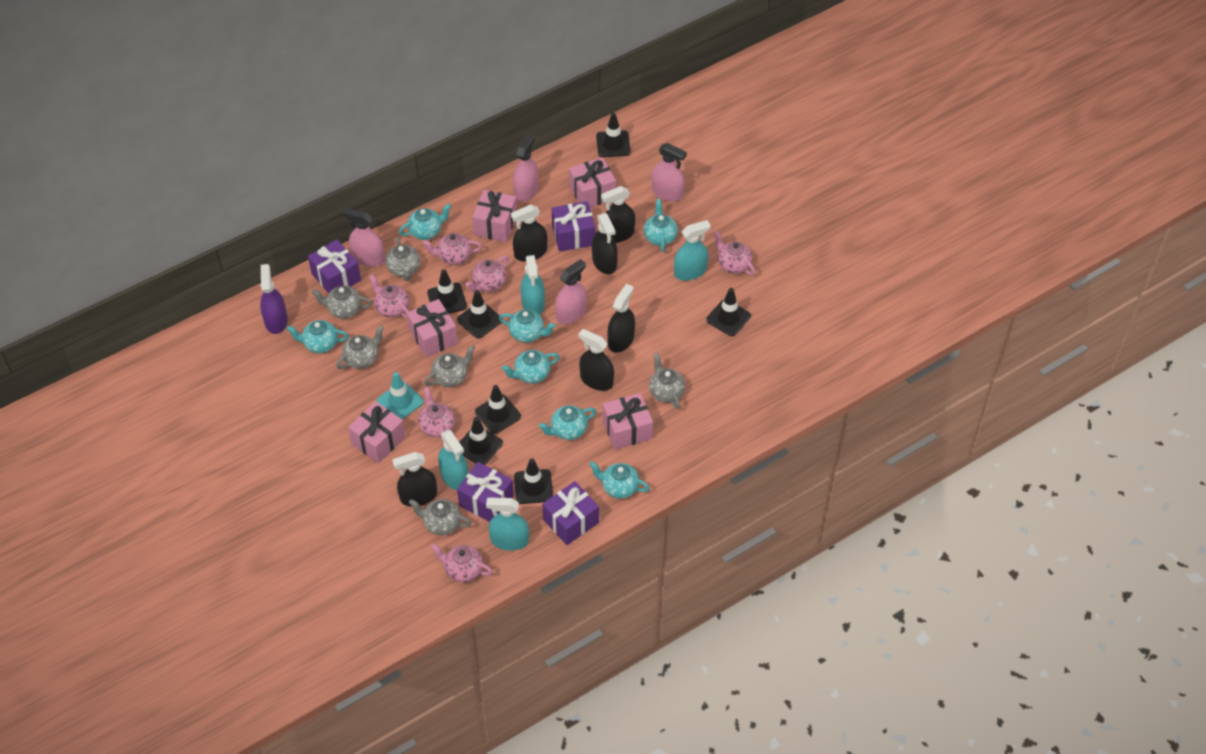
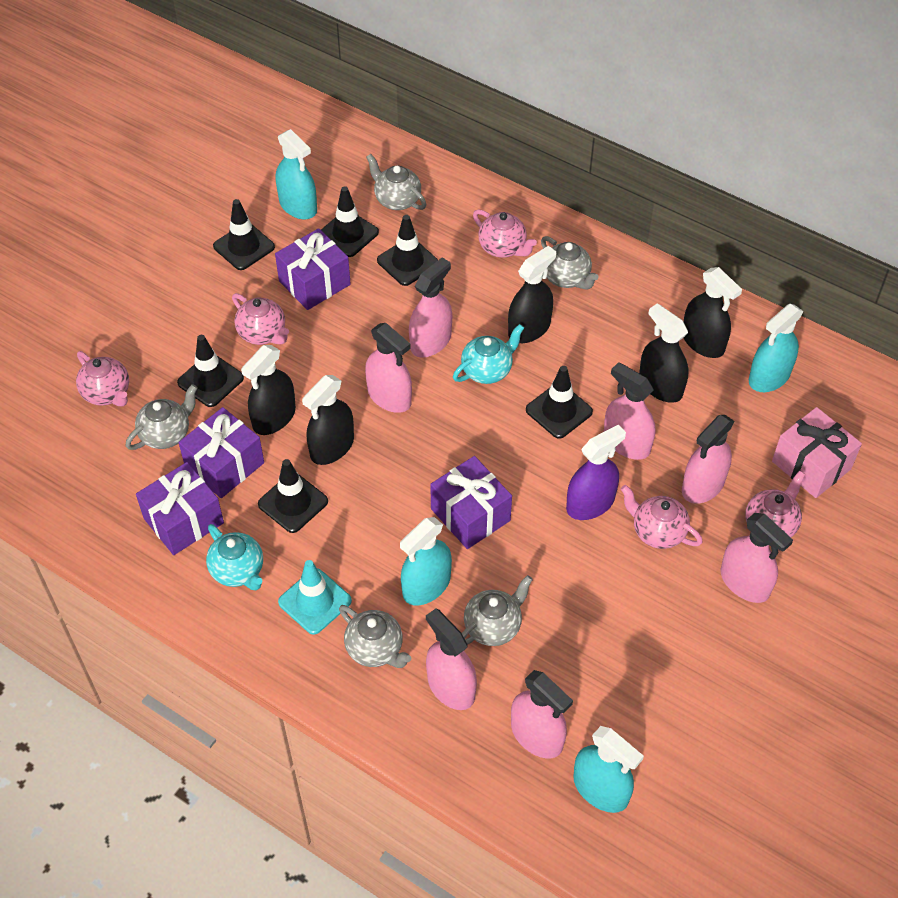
black spray bottle: [392,452,437,507] [511,205,547,262] [578,329,614,391] [592,213,618,274] [601,186,635,243] [607,284,635,353] = 6 -> [241,345,296,435] [302,375,354,465] [508,246,556,343] [639,303,688,403] [684,267,742,358] = 5
black traffic cone: [427,269,467,314] [457,290,501,339] [459,417,503,465] [475,385,521,434] [514,458,553,504] [596,113,631,157] [706,288,751,336] = 7 -> [177,335,244,407] [213,199,275,270] [258,459,328,533] [321,186,379,257] [377,215,438,286] [526,366,593,439] = 6
grey teapot: [311,286,372,319] [336,325,384,369] [385,237,420,281] [409,499,471,535] [424,345,475,387] [649,353,685,409] = 6 -> [126,384,197,450] [339,605,411,668] [366,154,426,210] [462,575,533,646] [541,236,599,290] = 5
pink gift: [348,401,406,463] [407,299,458,358] [472,190,517,242] [569,157,616,208] [603,393,653,450] = 5 -> [772,407,862,498] = 1
pink spray bottle: [343,208,385,267] [513,133,539,202] [555,259,587,324] [651,143,687,201] = 4 -> [365,323,412,413] [409,258,452,358] [426,608,477,710] [511,670,573,758] [604,362,656,460] [682,415,734,504] [720,513,793,603] = 7
pink teapot: [369,274,409,318] [418,387,455,443] [423,233,482,265] [431,544,493,582] [466,256,509,292] [714,231,755,275] = 6 -> [76,351,129,406] [232,293,289,345] [473,209,537,258] [621,485,702,549] [745,471,805,537] = 5
turquoise teapot: [287,320,349,354] [399,203,451,240] [499,309,556,343] [502,350,560,384] [539,405,597,440] [589,461,650,499] [644,199,678,252] = 7 -> [206,524,263,590] [453,324,524,384] = 2

